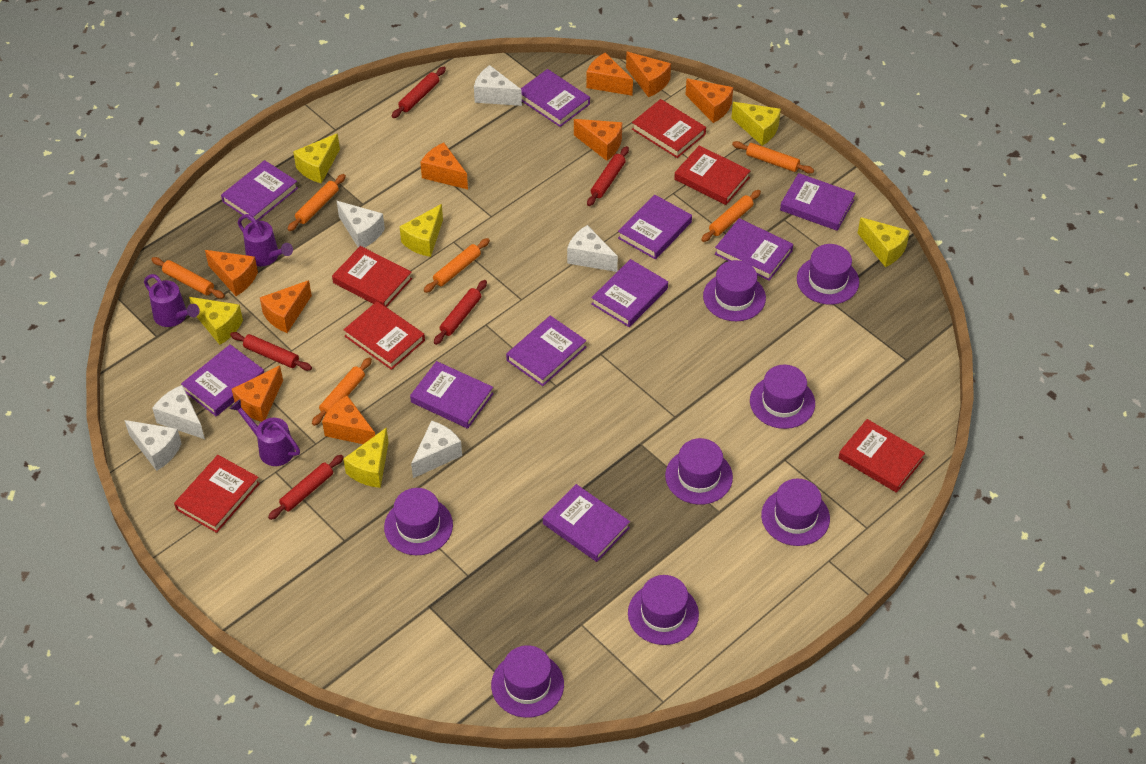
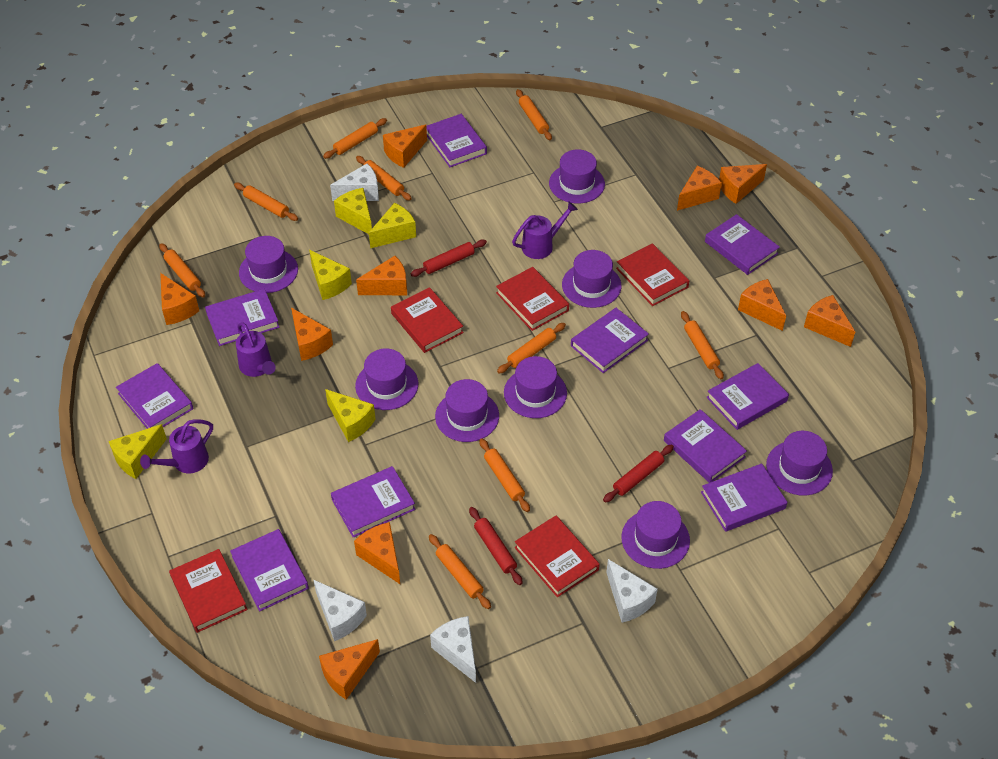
orange cheese: [205,250,258,296] [232,366,283,422] [260,280,312,333] [322,396,375,444] [420,143,468,189] [574,119,622,161] [586,52,633,96] [626,52,671,97] [685,78,733,123] = 9 -> [160,273,199,325] [291,308,333,361] [319,639,380,700] [354,522,400,584] [356,256,407,295] [383,125,427,168] [677,166,722,211] [719,164,767,204] [738,279,786,331] [804,295,855,347] = 10
orange rolling pin: [151,257,225,299] [287,174,346,231] [312,358,372,426] [424,238,490,293] [701,190,761,242] [732,141,814,174] = 6 -> [159,243,205,298] [234,183,298,221] [323,118,387,159] [356,156,412,201] [429,534,491,609] [479,439,530,512] [497,323,566,373] [516,89,552,140] [681,311,724,379] = 9
red book: [174,455,260,533] [332,246,412,307] [344,301,425,370] [632,99,706,158] [674,146,751,205] [839,419,925,493] = 6 -> [169,549,248,633] [391,287,464,353] [496,267,569,331] [515,516,600,597] [616,244,689,306] = 5
red rolling pin: [230,332,312,371] [268,455,344,520] [392,67,446,118] [434,280,487,345] [587,146,629,206] = 5 -> [411,240,487,277] [469,507,523,585] [603,445,674,502] = 3
white cheese: [124,420,182,471] [152,385,205,439] [337,201,385,248] [411,420,462,478] [474,65,522,106] [567,225,618,272] = 6 -> [313,580,367,641] [330,164,379,201] [430,616,476,683] [606,559,658,623] = 4
yellow cheese: [189,297,243,345] [293,133,340,183] [343,427,389,488] [400,204,443,257] [731,102,781,146] [858,217,910,267] = 6 -> [109,424,167,479] [309,250,352,300] [325,389,375,442] [334,188,372,234] [369,203,416,248] = 5

